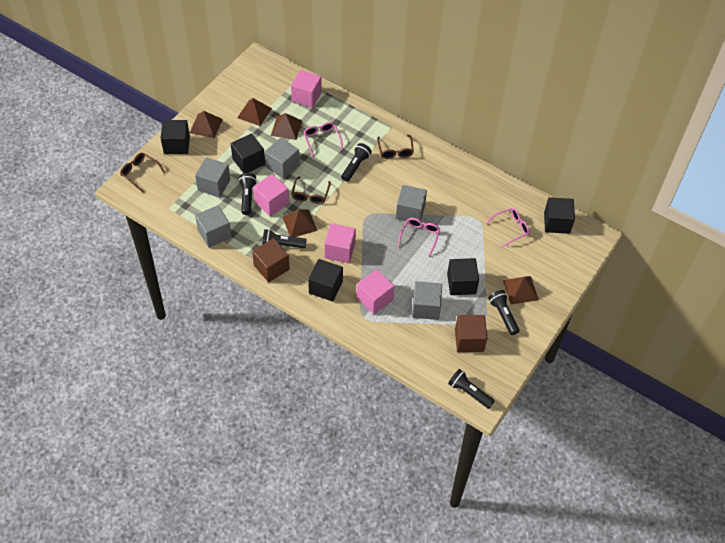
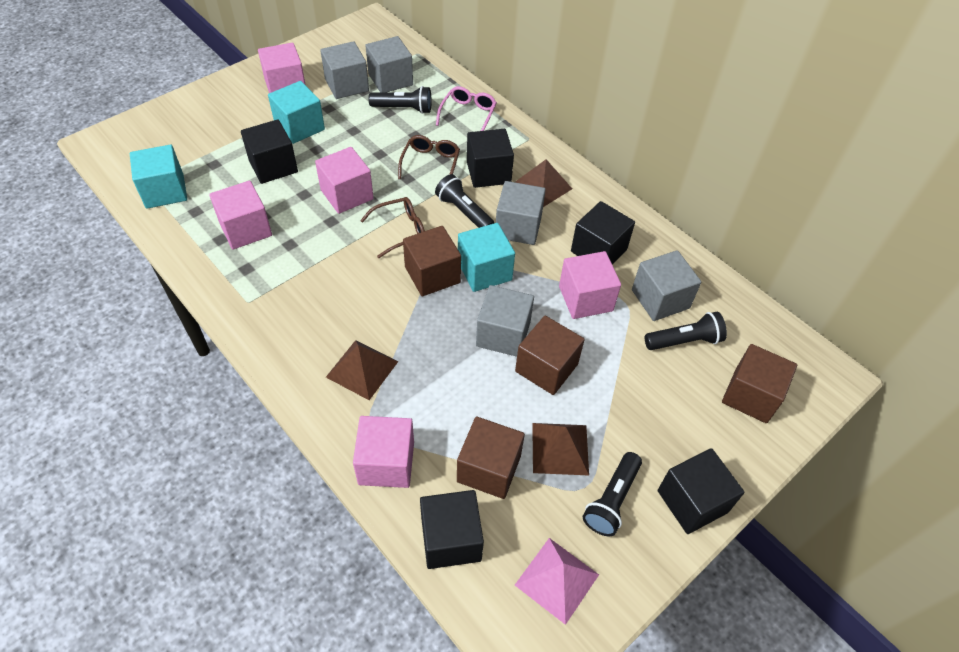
black flashlight: [239,173,257,215] [262,229,307,248] [341,143,372,182] [448,369,495,409] [488,290,520,335] = 5 -> [368,86,432,114] [435,174,494,228] [583,452,642,536] [645,312,727,350] = 4
brown cube: [252,238,290,282] [455,315,487,352] = 2 -> [403,226,461,296] [457,417,525,499] [515,316,585,395] [722,344,797,423] = 4
brown glasses: [120,153,165,192] [292,176,330,204] [377,134,414,159] = 3 -> [360,197,425,258] [398,135,460,179] = 2
brown pyramid: [190,111,223,138] [237,98,272,126] [271,113,302,140] [282,209,318,237] [503,276,539,304] = 5 -> [326,340,398,400] [515,159,572,207] [532,423,589,475] = 3
pink cube: [253,174,289,216] [291,70,322,108] [324,223,356,263] [356,269,395,314] = 4 -> [209,181,272,250] [258,43,305,93] [315,147,373,214] [353,416,414,488] [559,251,621,319] = 5
pink glasses: [303,122,343,157] [398,218,440,257] [486,208,530,248] = 3 -> [436,86,497,131] = 1
pink pyramid: none = 0 -> [515,538,599,625] = 1
turquoise cube: none = 0 -> [130,145,187,209] [268,81,325,144] [458,223,515,292] = 3

